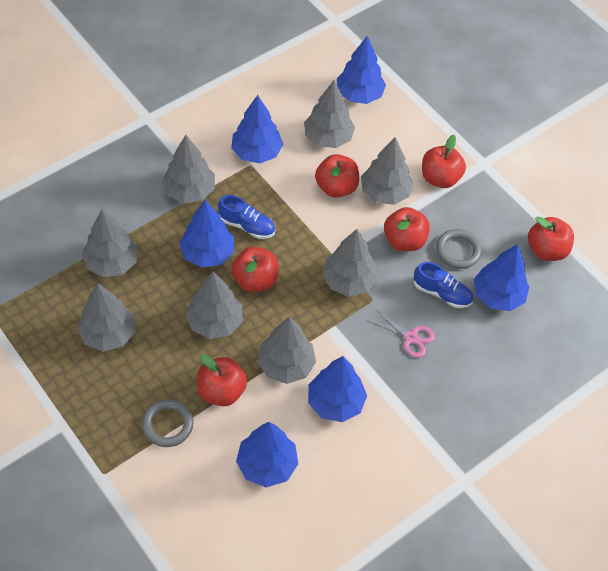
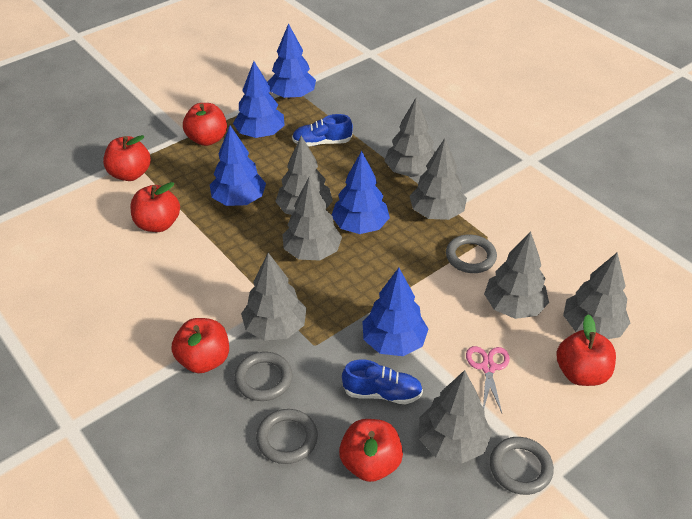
blue tree: [179,200,234,268] [231,95,283,164] [236,422,298,488] [308,356,367,422] [337,36,386,104] [474,244,529,311] = 6 -> [210,126,266,206] [233,61,285,138] [267,23,316,99] [332,151,390,234] [362,268,428,356] = 5
grey ring: [142,399,194,447] [436,229,482,269] = 2 -> [234,352,292,401] [256,409,318,464] [446,234,497,273] [490,437,554,495] = 4

